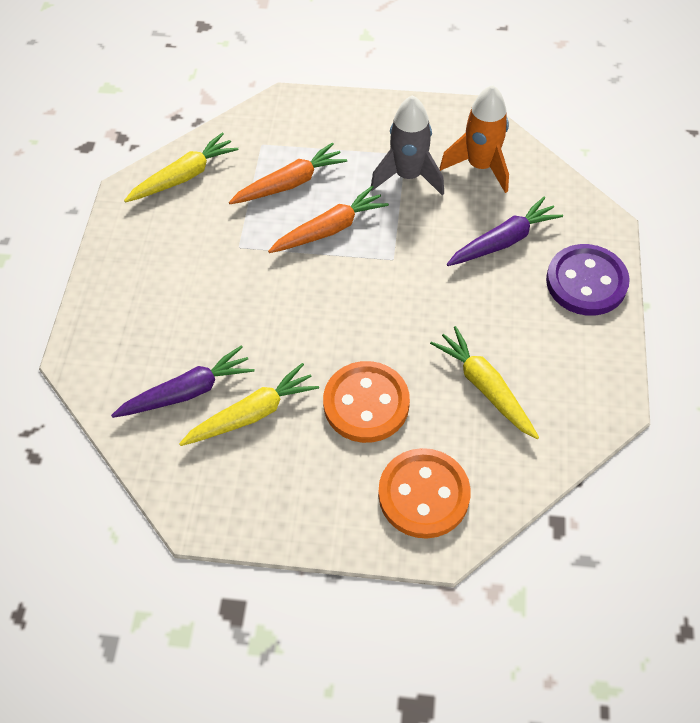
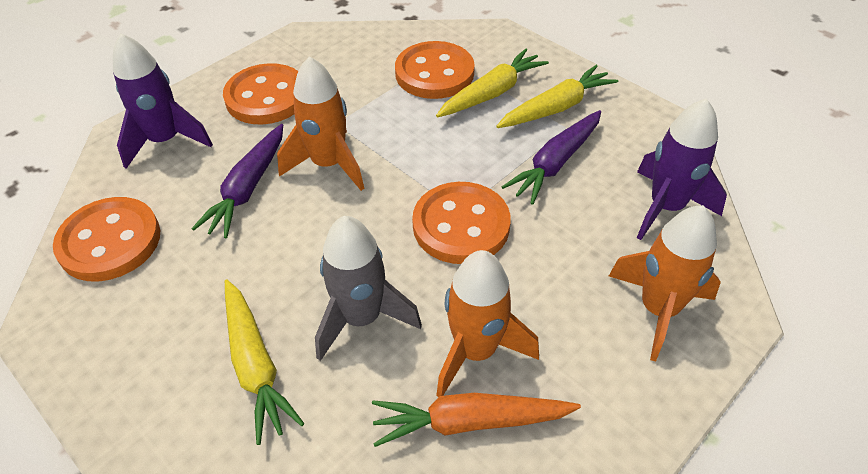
orange button: [323,361,410,443] [378,448,471,539] = 2 -> [53,197,160,282] [223,63,298,124] [395,41,475,99] [412,182,511,264] = 4
orange carrot: [229,142,347,204] [268,186,389,253] = 2 -> [372,393,581,447] = 1
orange rocket: [440,85,509,193] = 1 -> [277,56,364,191] [436,250,539,397] [609,205,721,361] = 3
purple button: [546,244,630,316] = 1 -> none = 0
purple rocket: none = 0 -> [113,34,213,169] [637,98,727,240] = 2

